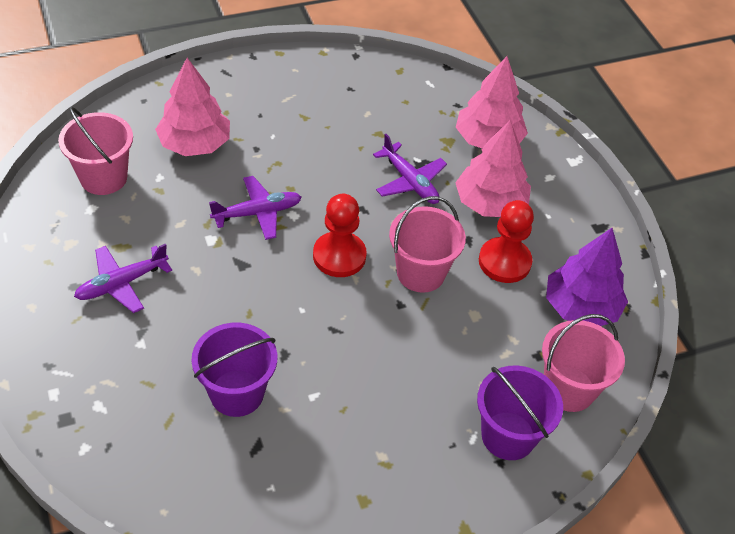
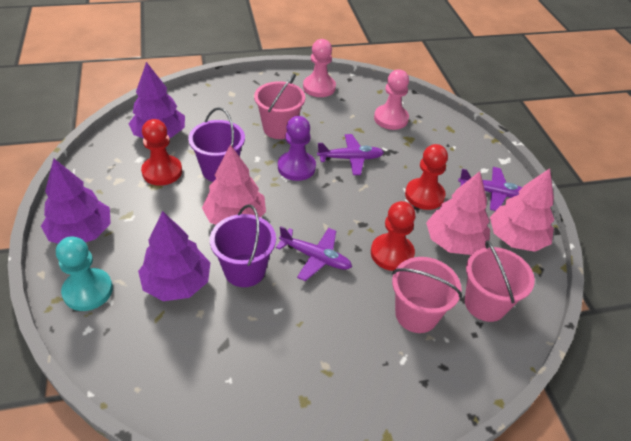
pink pawn: none = 0 -> [303,39,336,97] [374,69,409,130] = 2
purple pawn: none = 0 -> [278,116,316,181] = 1
purple tree: [546,228,628,326] = 1 -> [41,158,111,243] [129,62,185,138] [138,211,211,301] = 3
red pawn: [313,194,367,277] [479,200,534,283] = 2 -> [141,119,182,186] [371,201,415,271] [405,144,448,210] = 3
turquoise pawn: none = 0 -> [56,236,113,311] = 1

